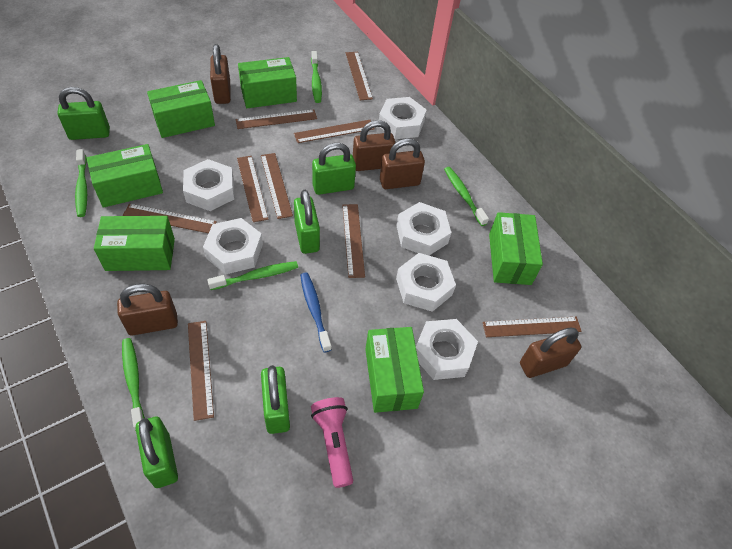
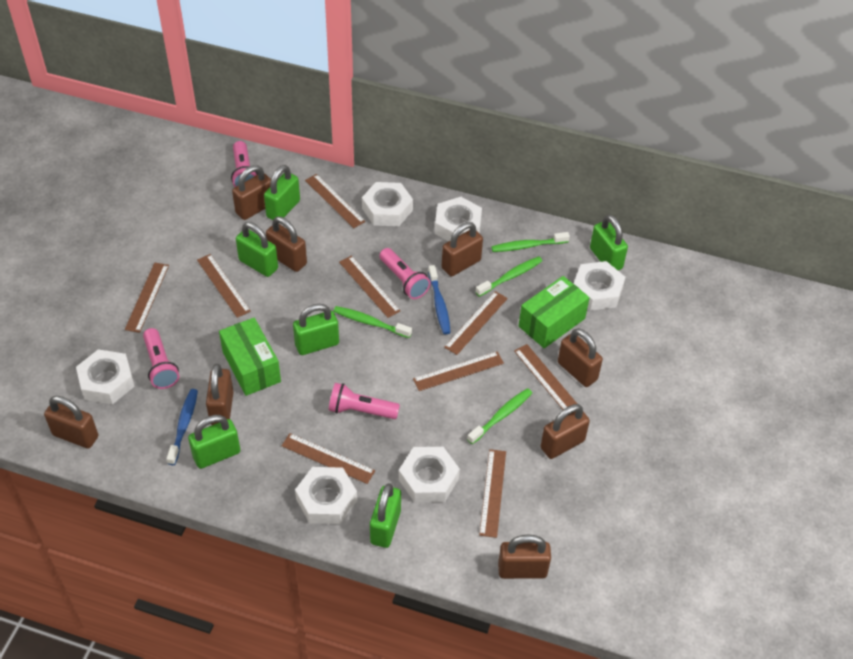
blue toothbrush: [300,272,331,352] = 1 -> [166,389,198,465] [428,265,451,334] = 2
brown padlock: [117,284,178,336] [210,44,231,104] [353,120,395,171] [380,138,425,189] [520,327,581,378] = 5 -> [44,396,98,449] [206,364,234,425] [232,165,271,220] [266,217,307,272] [442,222,483,276] [498,534,551,579] [541,404,590,459] [558,328,603,387] = 8
green box: [87,144,163,208] [94,216,175,271] [147,80,215,138] [238,57,297,108] [365,327,424,413] [489,212,543,285] = 6 -> [219,318,281,396] [519,276,590,348] = 2
green padlock: [57,87,110,140] [136,416,178,488] [261,365,290,434] [294,190,320,254] [312,143,356,195] = 5 -> [188,415,240,469] [236,222,278,277] [264,165,300,220] [293,304,339,355] [370,483,401,548] [590,214,628,270] = 6
green toothbrush: [75,149,87,217] [122,338,145,431] [207,261,298,290] [311,51,322,103] [444,167,489,226] = 5 -> [333,306,412,338] [467,388,532,444] [476,256,542,297] [491,232,570,252] = 4
pink flashlight: [311,397,353,488] = 1 -> [143,328,179,389] [231,141,258,187] [329,383,400,419] [379,248,431,299] = 4

